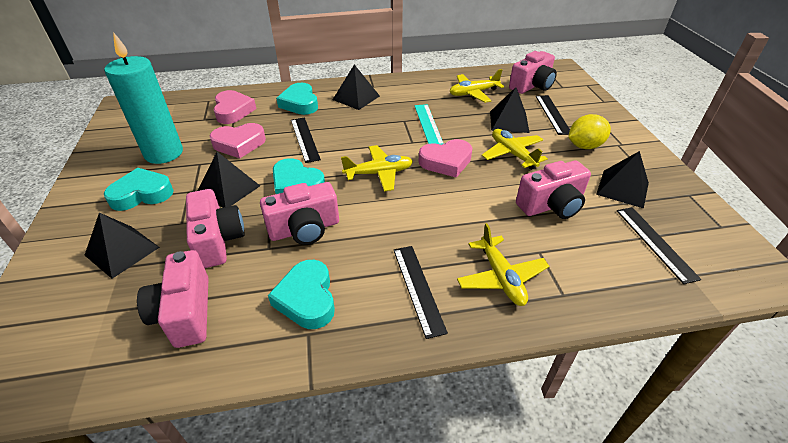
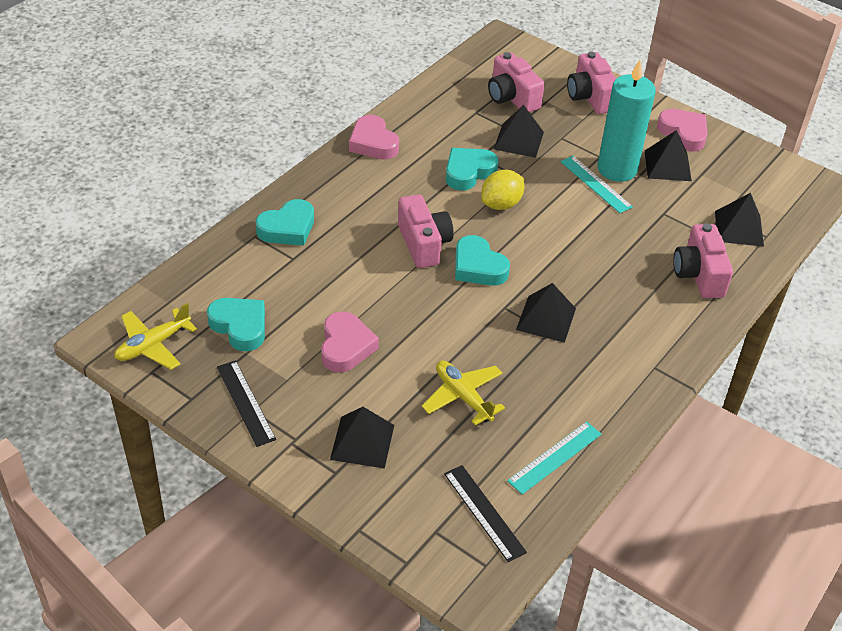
black ruler: [291,117,321,163] [394,246,448,339] [536,95,570,135] [617,207,701,284] = 4 -> [217,360,276,447] [444,465,527,562] = 2
pink camera: [137,250,209,348] [186,189,245,268] [260,182,339,245] [509,51,557,94] [516,160,591,219] = 5 -> [398,194,454,268] [488,52,545,112] [567,52,616,114] [673,223,733,298] = 4
turquoise ruler: [414,104,444,145] = 1 -> [507,421,602,495] [560,156,633,213] = 2
yellow plane: [341,145,413,191] [450,69,504,103] [457,223,549,306] [482,129,548,170] = 4 -> [114,303,197,370] [422,361,505,425] = 2

